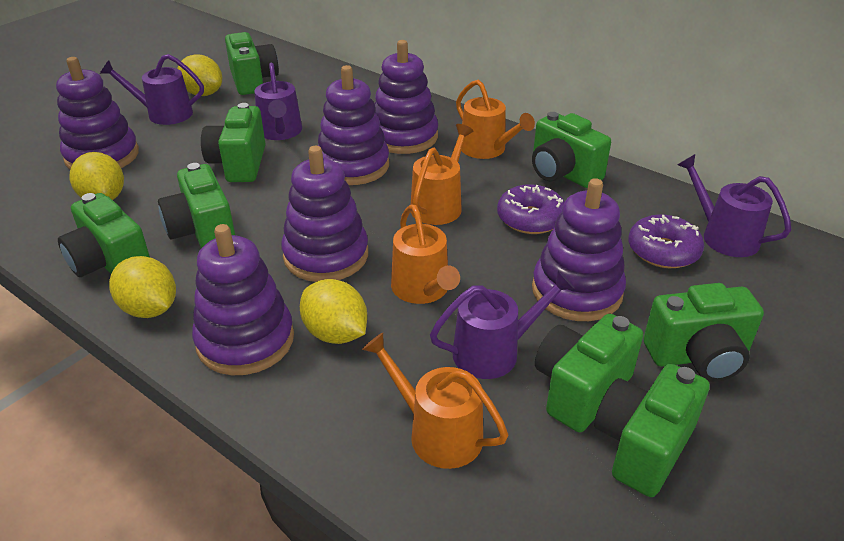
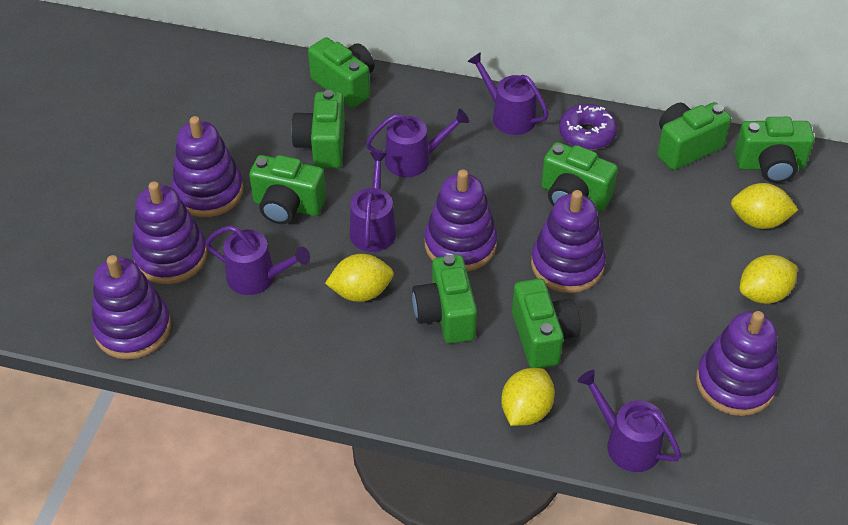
orange watering can: [362,332,508,469] [391,205,460,304] [411,124,473,225] [456,80,535,159] = 4 -> none = 0
purple donut: [497,184,564,234] [628,214,704,268] = 2 -> [559,104,617,150] = 1
purple watering can: [100,54,204,125] [255,63,302,140] [430,271,575,379] [677,154,792,257] = 4 -> [205,225,310,295] [350,152,396,252] [366,109,469,177] [467,52,549,135] [578,370,681,472] = 5

